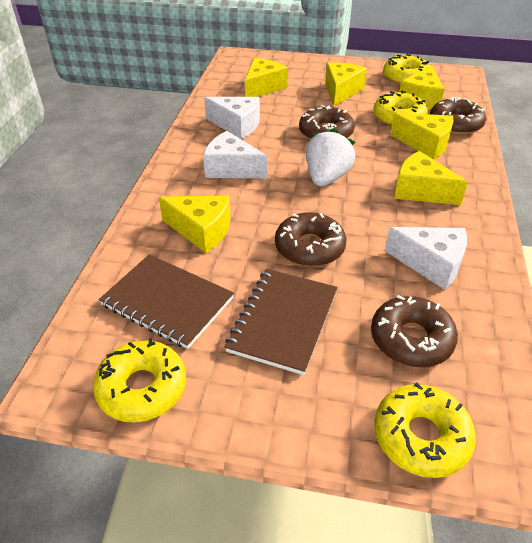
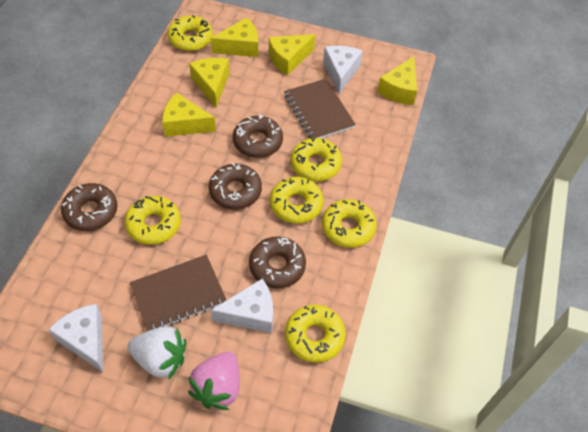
pink strawberry: none = 0 -> [188,352,240,410] = 1
yellow cheese: [159,196,231,253] [245,58,288,97] [325,62,367,106] [390,113,454,160] [394,151,468,205] [399,66,444,110] = 6 -> [162,93,216,137] [189,58,229,108] [211,18,258,57] [269,34,315,76] [377,56,417,105] = 5
yellow donut: [93,338,186,422] [373,90,428,126] [374,382,476,478] [383,54,430,85] = 4 -> [125,196,181,245] [168,15,213,51] [270,177,324,224] [285,305,346,363] [291,137,342,181] [322,199,377,248] = 6

